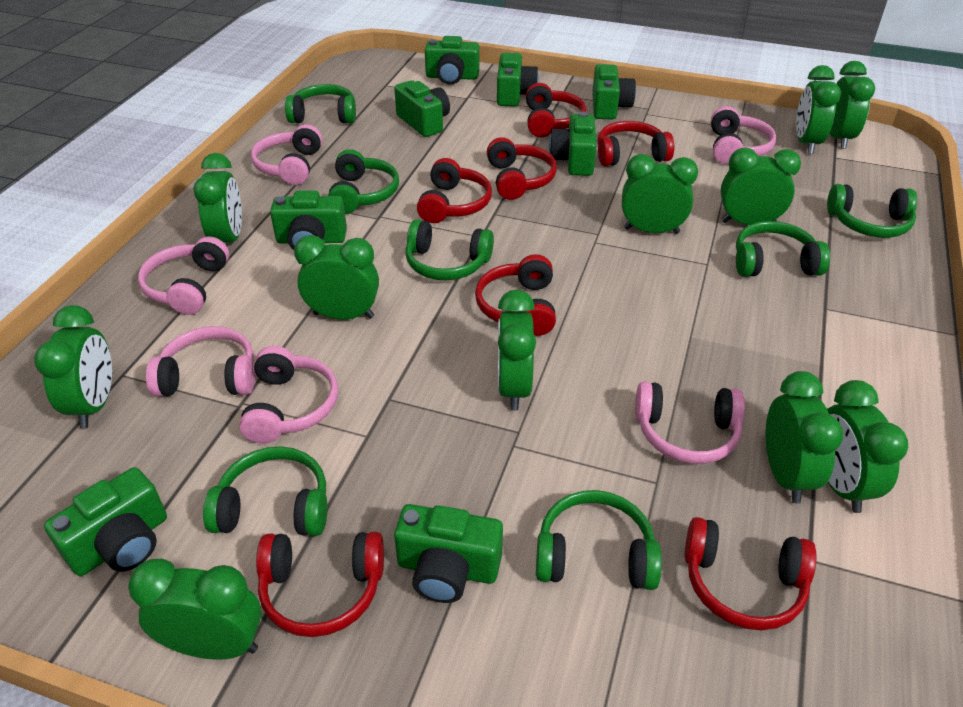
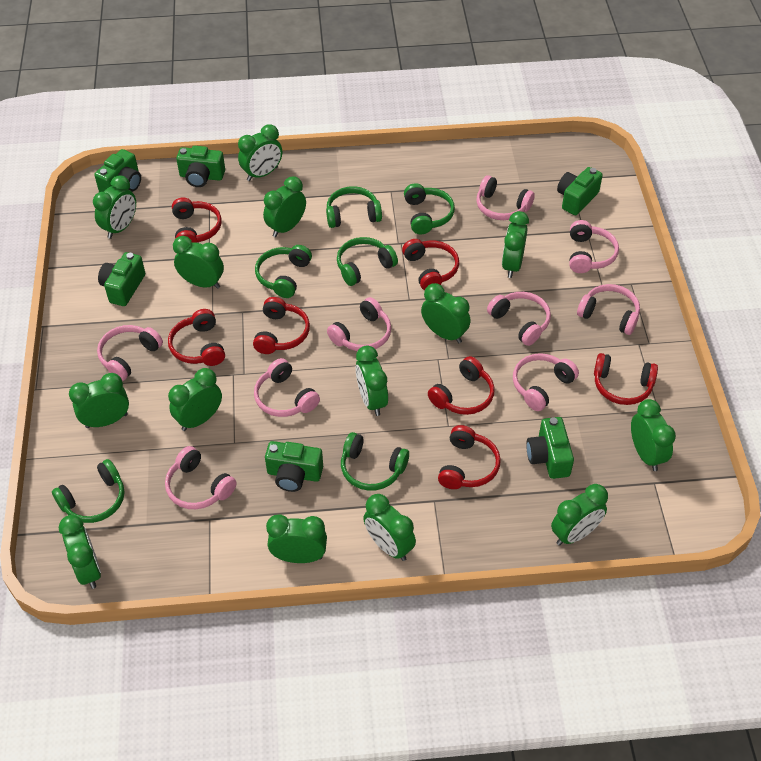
green camera: [44,467,167,576] [270,191,347,250] [394,80,450,137] [394,504,503,603] [425,36,480,85] [497,53,539,107] [549,112,596,176] [592,64,636,120] = 8 -> [94,149,141,192] [98,252,145,306] [176,146,225,187] [265,441,323,492] [526,417,574,479] [557,167,603,215] = 6
green clock: [34,305,112,428] [128,559,262,660] [193,153,242,246] [294,235,379,320] [498,290,536,411] [622,154,698,234] [721,147,801,225] [766,371,843,503] [796,65,841,154] [827,380,908,513] [830,61,875,149] = 11 -> [59,515,101,589] [69,373,129,428] [93,175,136,239] [168,368,222,431] [173,236,224,289] [238,124,282,181] [263,176,306,237] [266,514,327,563] [356,345,388,416] [363,494,416,561] [421,283,470,343] [502,211,529,278] [551,484,608,546] [631,399,676,471] = 14
green headphones: [203,446,327,536] [285,84,356,124] [328,149,399,214] [405,219,494,280] [536,490,662,590] [736,221,830,277] [827,184,917,238] = 7 -> [52,459,124,523] [255,245,312,298] [326,186,382,228] [337,237,398,286] [341,432,409,491] [404,183,455,234] = 6
pink headphones: [138,237,229,315] [146,326,255,396] [239,346,338,443] [251,124,322,185] [635,381,745,464] [711,106,776,164] = 6 -> [97,325,163,381] [165,446,237,509] [254,358,320,417] [327,297,391,351] [476,175,535,220] [487,292,551,346] [513,353,579,411] [569,220,619,273] [577,284,640,335] = 9

